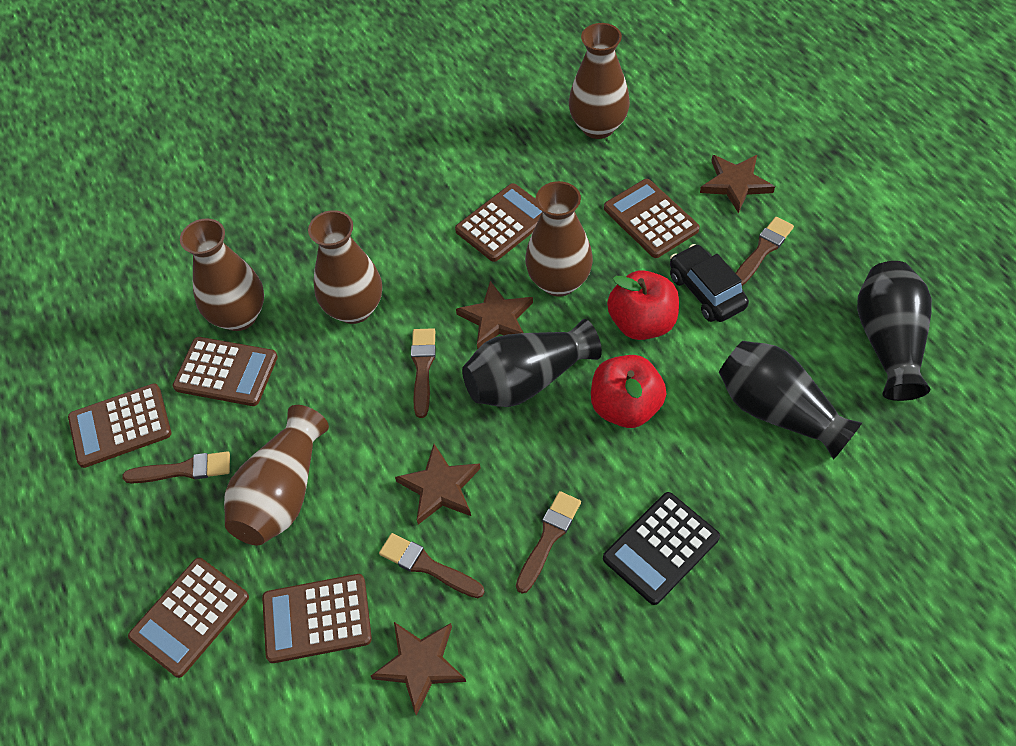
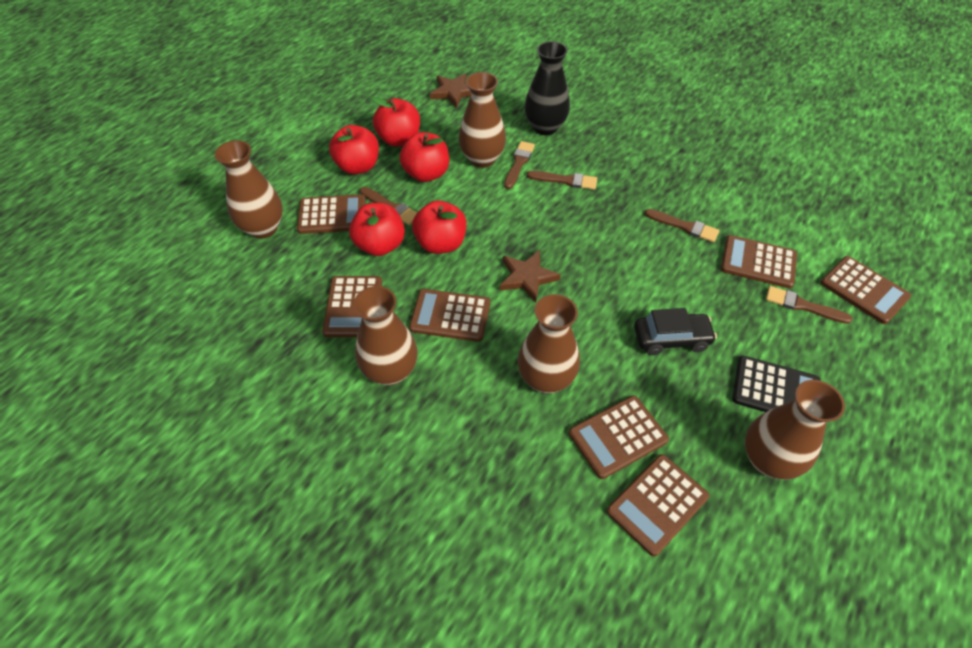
black vase: [462,319,602,407] [719,341,862,460] [857,261,932,401] = 3 -> [525,41,570,135] = 1
brown calculator: [68,384,171,468] [128,558,249,678] [173,337,278,406] [262,574,372,663] [455,183,542,262] [604,179,700,258] = 6 -> [297,194,366,234] [322,276,382,337] [409,289,490,342] [569,396,669,479] [607,454,709,556] [721,235,797,288] [820,256,911,324] = 7
brown star: [371,622,466,715] [395,444,481,525] [456,281,533,349] [700,155,775,213] = 4 -> [430,74,471,108] [500,250,561,302] = 2
red apple: [591,355,666,428] [607,270,679,340] = 2 -> [329,125,379,175] [349,203,405,256] [372,97,420,147] [399,132,449,182] [412,200,466,254] = 5

